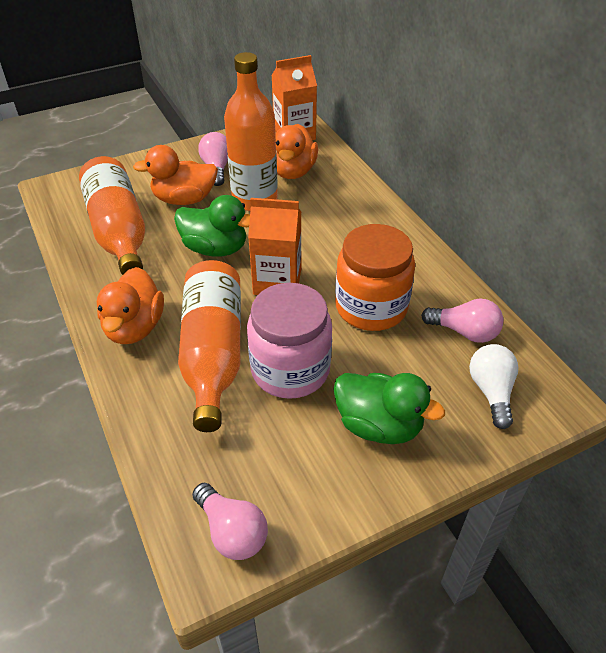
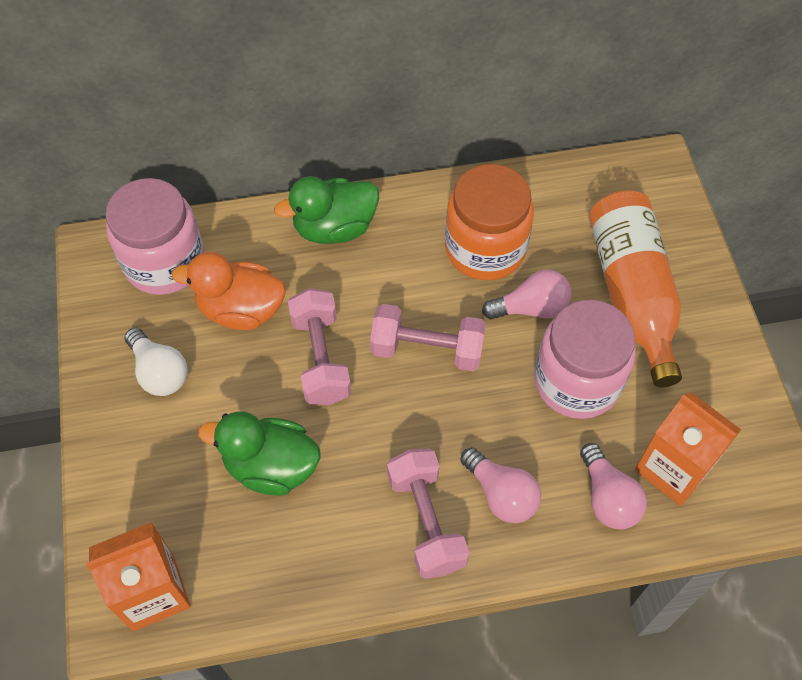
orange bottle: [79,156,145,275] [178,260,241,432] [224,52,278,211] = 3 -> [589,190,682,387] = 1
orange duck: [97,267,164,344] [133,145,218,205] [275,124,318,179] = 3 -> [172,252,286,330] = 1
pink dumbbell: none = 0 -> [288,289,351,405] [370,304,486,371] [387,448,470,579] = 3
pink jar: [247,283,332,399] = 1 -> [106,178,205,295] [534,300,636,419] = 2

